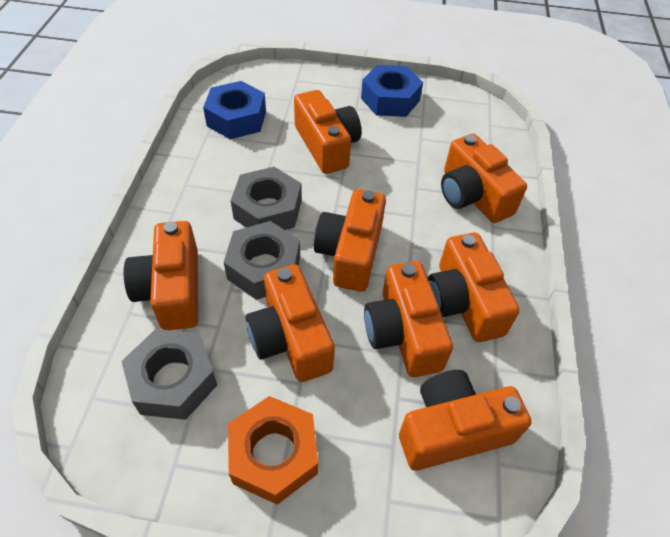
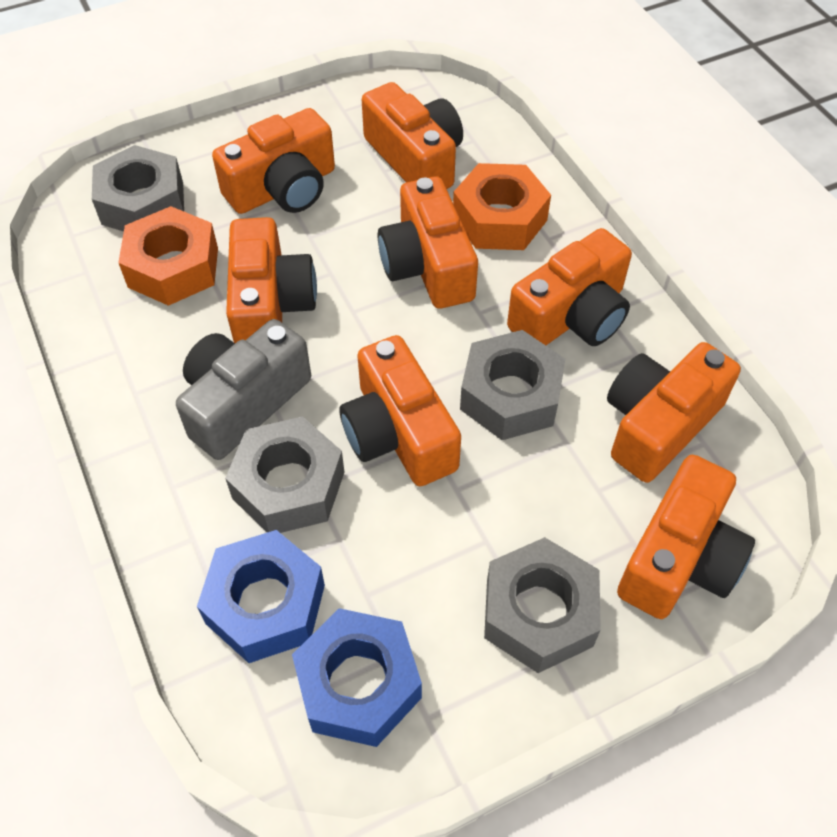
grey camera: none = 0 -> [176,319,311,460] = 1
grey nut: [121,329,217,420] [224,221,300,300] [231,167,301,230] = 3 -> [92,145,184,231] [225,416,345,533] [460,330,565,440] [484,537,601,673] = 4
orange nut: [228,396,318,505] = 1 -> [118,206,218,306] [453,163,551,250] = 2

